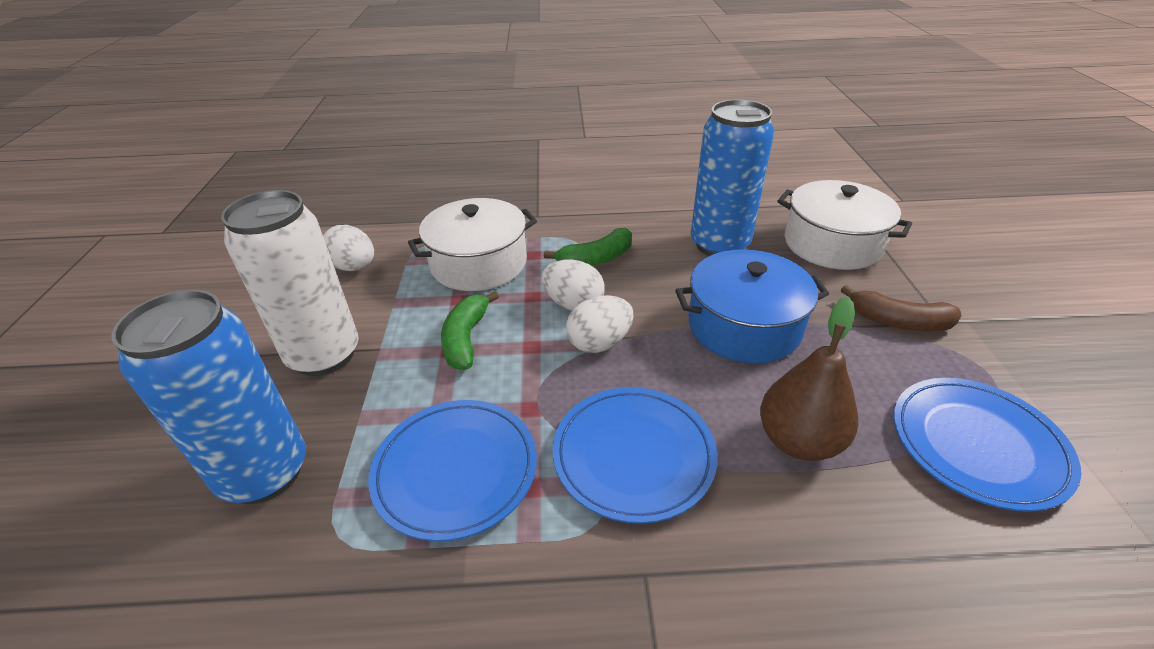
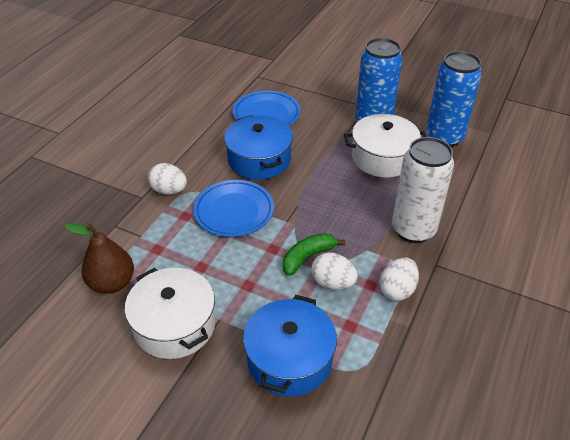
blue plate: [368,400,537,541] [553,387,718,524] [894,378,1081,512] = 3 -> [193,180,274,237] [233,90,301,126] = 2
blue pot: [675,249,829,363] = 1 -> [224,115,293,180] [243,295,337,396] = 2
brown banana: [841,285,961,331] = 1 -> none = 0
green banana: [441,291,499,370] [544,228,632,266] = 2 -> [283,233,346,276] = 1

